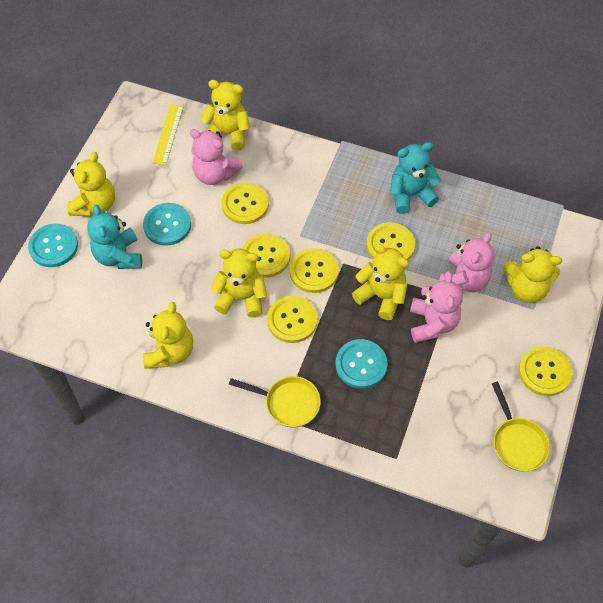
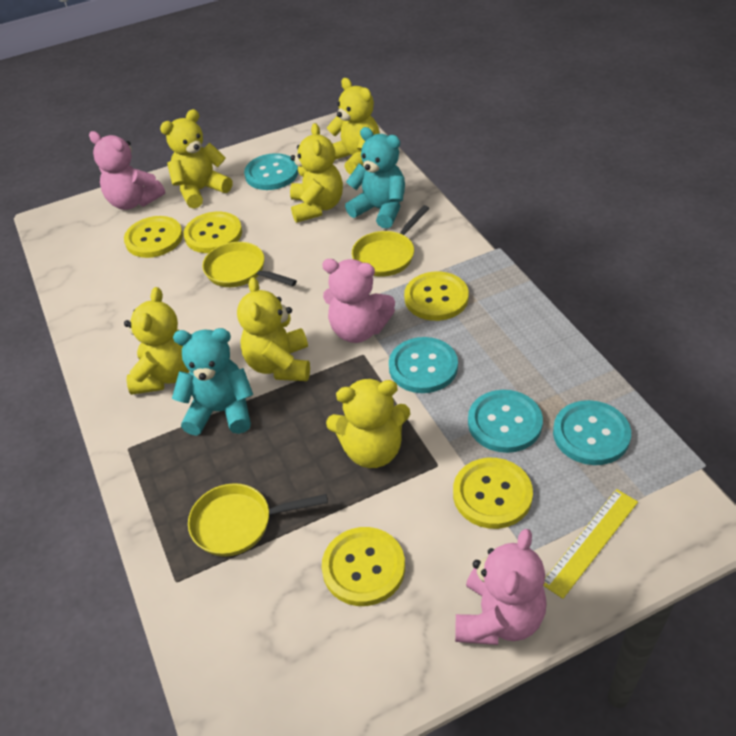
turquoise button: [28,223,78,267] [143,203,191,246] [335,339,387,389] = 3 -> [244,153,298,190] [389,337,458,393] [468,390,543,453] [553,400,631,465] = 4
yellow button: [221,182,269,224] [243,233,290,278] [267,296,318,343] [290,248,339,293] [367,222,415,261] [519,346,572,396] = 6 -> [124,216,183,258] [184,211,242,253] [322,527,405,606] [404,272,469,321] [453,458,533,529] = 5
yellow pan: [229,376,321,428] [492,382,550,472] = 2 -> [188,483,328,557] [202,242,297,287] [352,205,430,277] = 3

